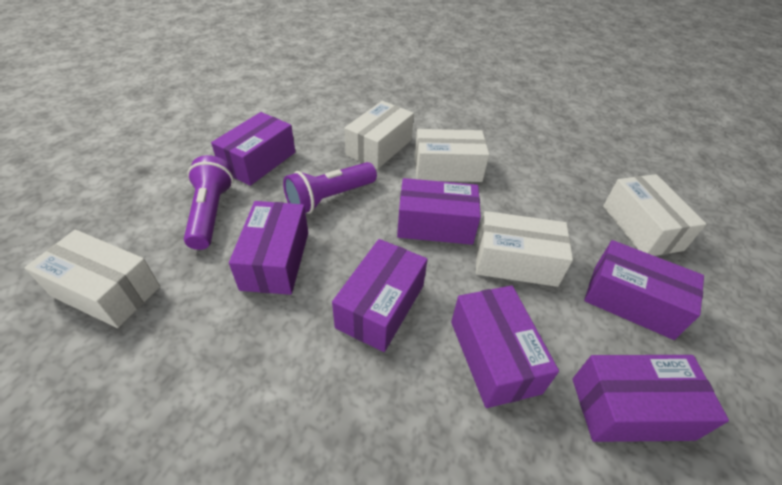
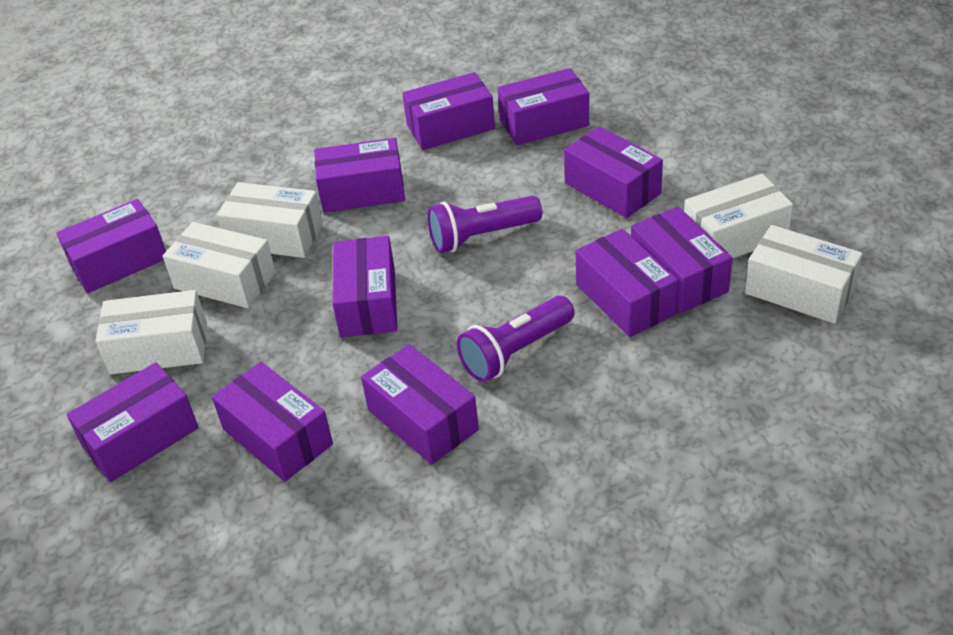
purple box: [211,112,295,186] [229,201,308,295] [332,239,428,352] [397,178,481,245] [451,285,559,408] [572,355,729,442] [584,240,704,340] = 7 -> [56,199,166,293] [67,362,199,482] [212,362,333,482] [314,138,405,213] [332,236,397,337] [361,344,479,465] [402,72,495,150] [498,68,589,145] [564,126,663,218] [576,229,679,337] [631,207,732,313] = 11

